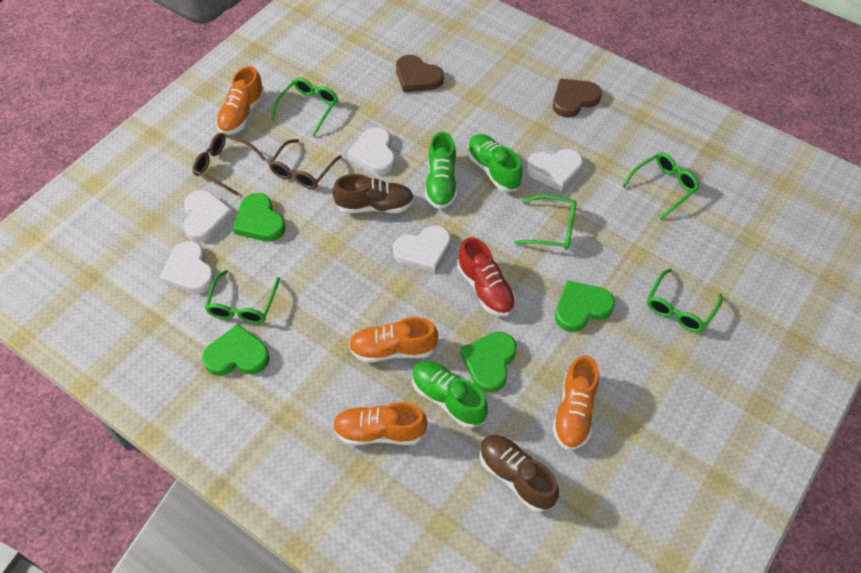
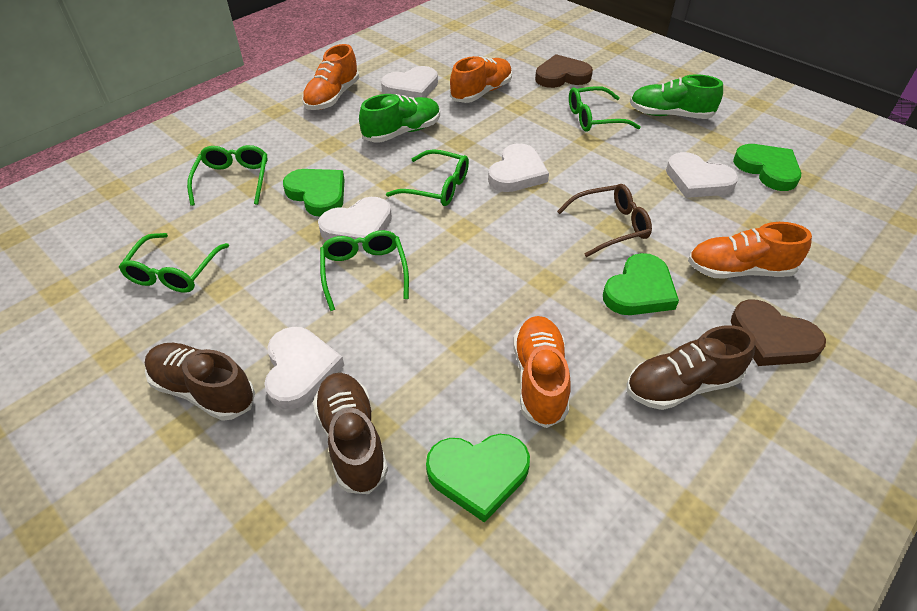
brown glasses: [192,133,266,196] [269,139,341,189] = 2 -> [557,184,652,257] = 1
brown shoe: [332,174,414,213] [479,435,559,512] = 2 -> [145,343,255,421] [313,373,388,494] [626,325,756,410] = 3
green shoe: [412,361,488,428] [425,132,457,209] [467,134,522,192] = 3 -> [359,94,440,142] [630,74,723,119] = 2
red shoe: [457,237,516,317] = 1 -> none = 0

